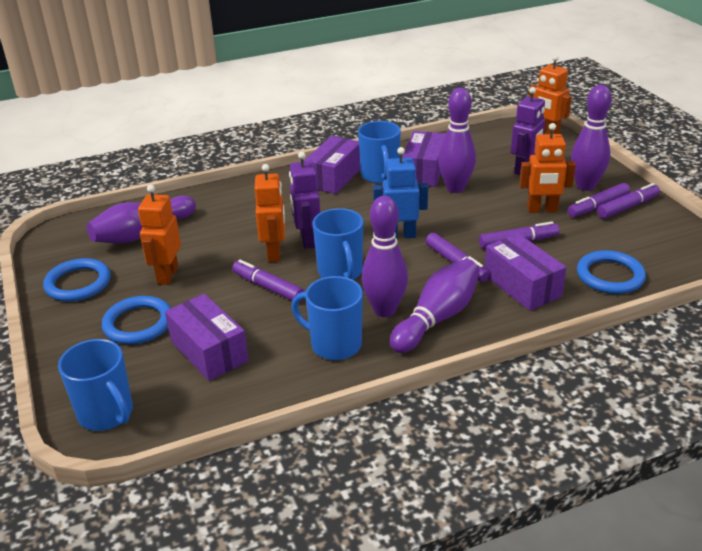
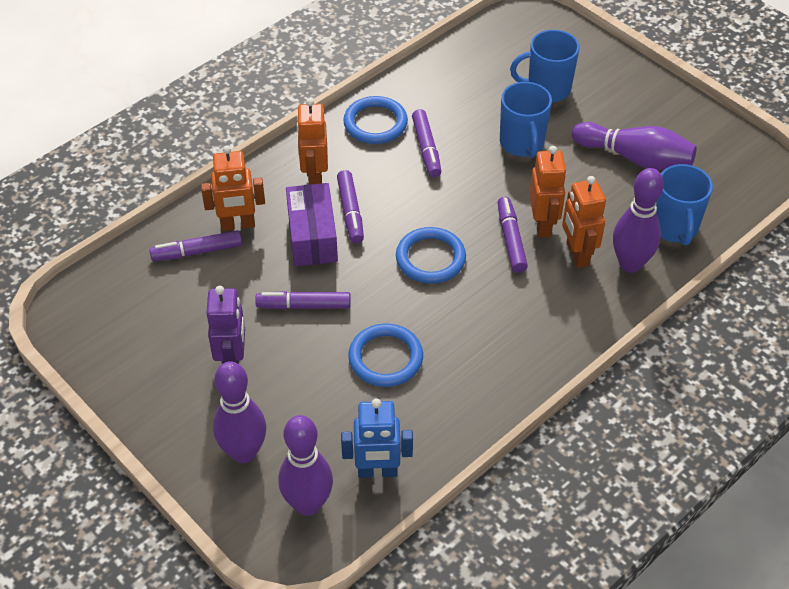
blue mug: [58,339,133,431] [291,276,363,360] [312,208,363,280] [358,121,401,184] = 4 -> [500,82,552,158] [510,30,580,102] [656,164,713,246] = 3
purple bowling pin: [87,196,196,243] [361,196,408,317] [390,259,480,353] [438,88,476,193] [571,85,612,191] = 5 -> [213,361,266,463] [278,415,333,516] [572,122,697,170] [613,168,664,273] = 4
purple box: [165,294,249,381] [304,136,361,194] [402,131,446,187] [484,233,567,311] = 4 -> [286,183,338,266] = 1
purple robot: [289,152,320,248] [511,87,545,175] = 2 -> [206,286,245,364] = 1

